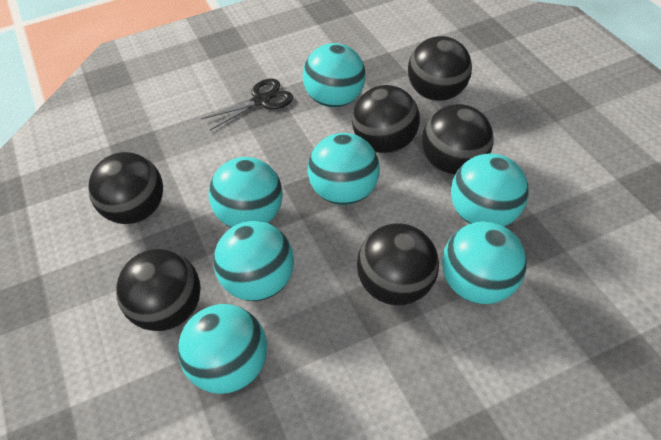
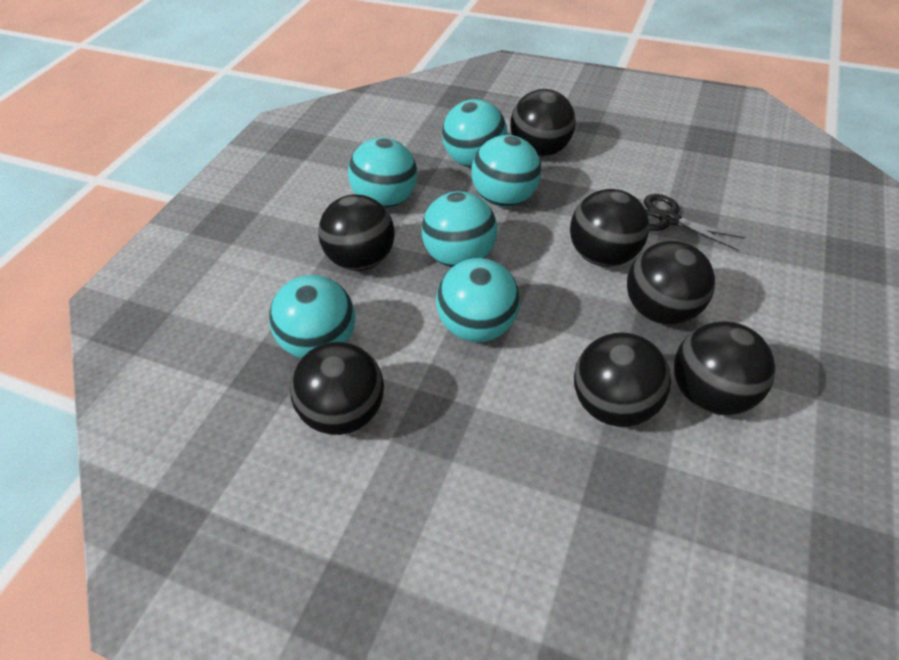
black ball: [88,152,163,224] [116,249,201,331] [352,85,420,154] [357,223,439,305] [408,36,472,101] [422,104,494,175] = 6 -> [290,342,384,435] [318,194,395,271] [510,89,576,157] [570,189,649,267] [574,332,671,427] [627,241,715,325] [674,322,776,415] = 7
turquoise ball: [178,304,267,394] [209,157,283,228] [213,221,294,301] [303,43,366,108] [308,133,380,205] [442,221,527,304] [451,153,529,226] = 7 -> [269,275,355,358] [348,138,417,209] [421,191,497,268] [436,258,520,342] [442,99,507,167] [471,135,541,207] = 6

